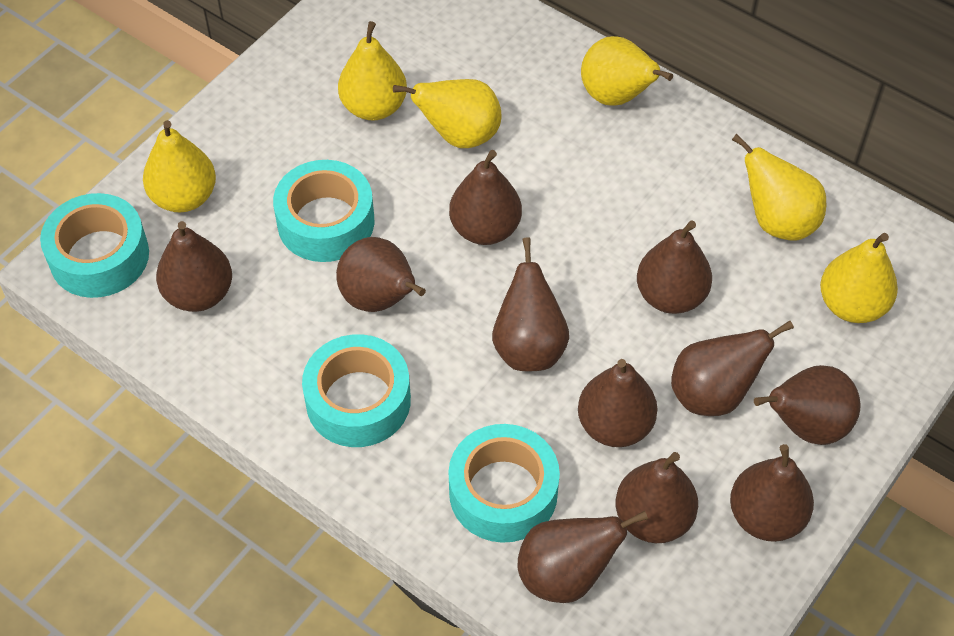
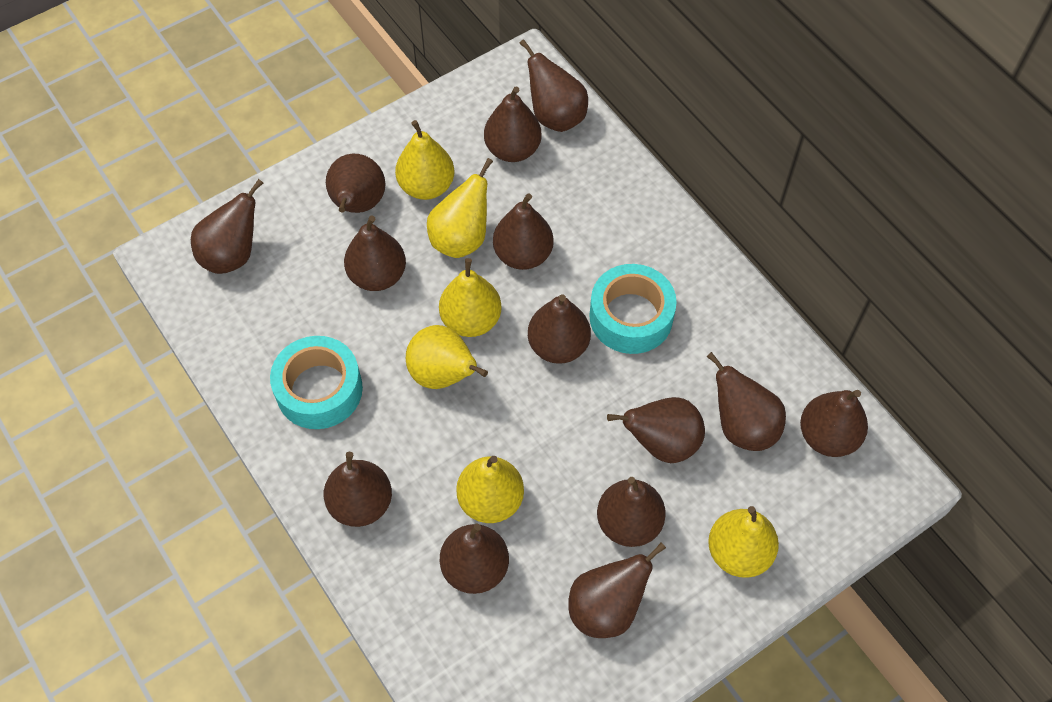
brown pear: [156,221,232,312] [336,237,426,312] [449,150,522,245] [492,237,569,371] [518,511,648,603] [578,359,657,447] [616,452,698,543] [637,220,712,314] [671,321,794,416] [730,444,814,542] [754,365,861,445] = 11 -> [191,179,263,274] [324,452,392,527] [326,154,385,213] [344,215,406,291] [440,523,509,594] [484,87,542,162] [493,193,554,270] [519,39,588,132] [528,294,591,364] [568,542,666,638] [597,477,666,547] [607,397,705,463] [706,352,786,451] [800,390,868,457] = 14
turquoise tape: [40,193,149,298] [273,160,374,262] [302,334,411,447] [448,424,560,543] = 4 -> [270,336,363,429] [590,264,677,354] = 2

